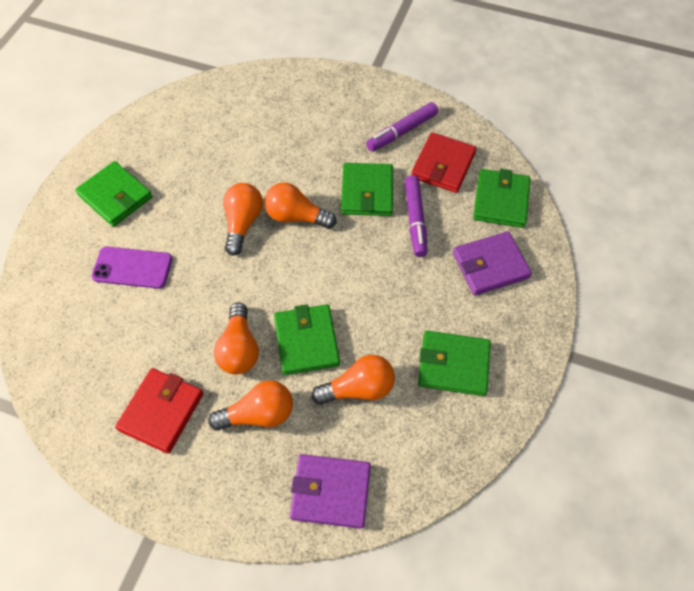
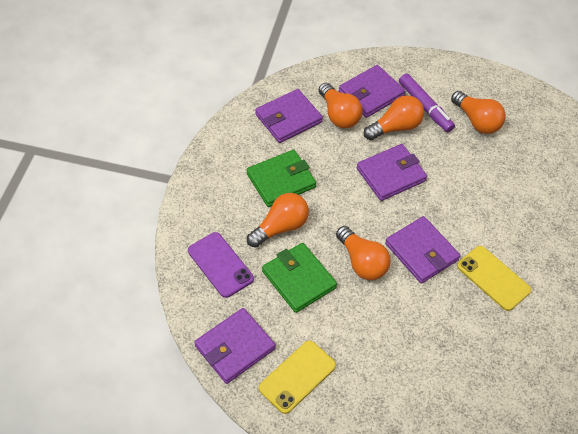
green wallet: [75,161,153,227] [274,304,340,375] [341,163,393,216] [418,331,491,396] [473,169,531,228] = 5 -> [247,150,316,207] [262,243,337,313] = 2
purple marker: [366,102,438,152] [405,175,427,257] = 2 -> [399,73,455,132] = 1
purple wallet: [290,454,371,529] [453,231,532,296] = 2 -> [194,308,276,384] [255,89,323,143] [339,65,405,118] [357,144,427,201] [385,216,460,284] = 5
red wallet: [115,368,203,454] [411,132,476,193] = 2 -> none = 0
yellow phone: none = 0 -> [259,340,336,414] [457,246,531,311] = 2

